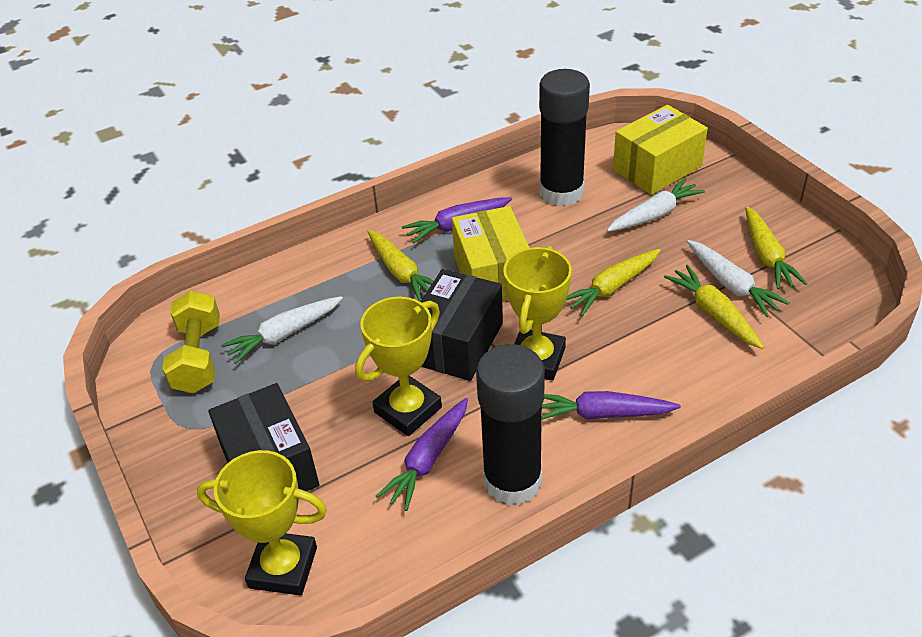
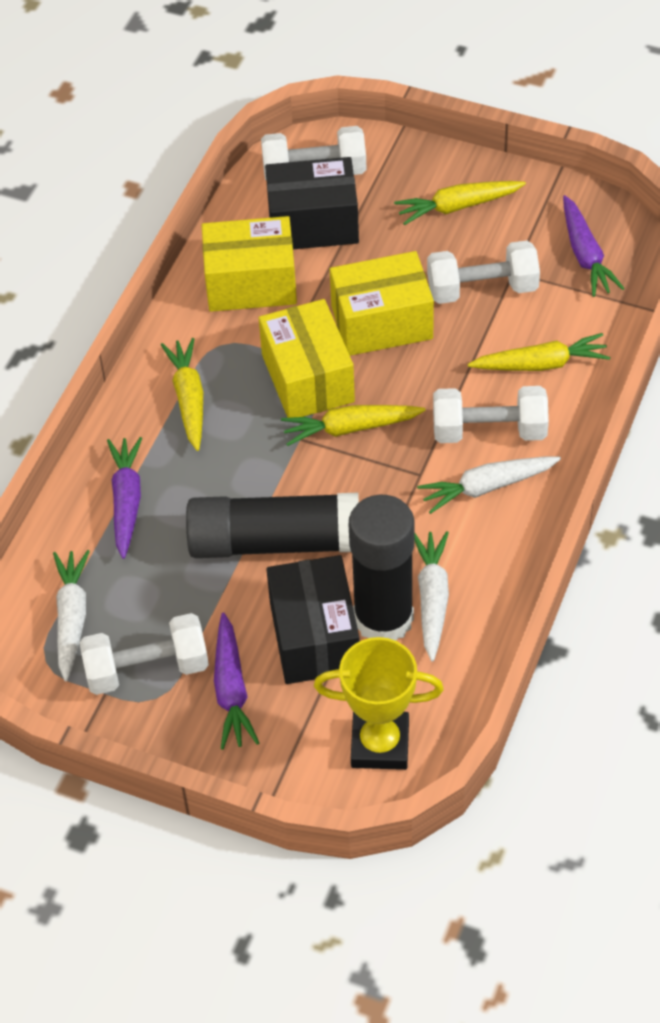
white dumbbell: none = 0 -> [79,613,209,695] [261,126,366,180] [427,240,540,304] [433,386,549,443] = 4
yellow box: [452,206,529,302] [613,105,708,195] = 2 -> [202,216,297,312] [259,299,355,418] [330,251,434,356] = 3
yellow dumbbell: [162,290,220,393] = 1 -> none = 0
yellow trophy: [197,450,327,596] [355,297,442,436] [503,246,572,381] = 3 -> [314,637,444,770] = 1

